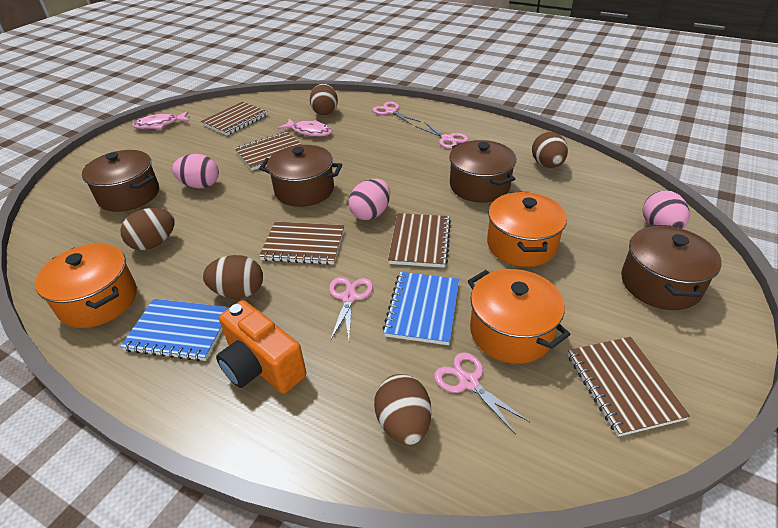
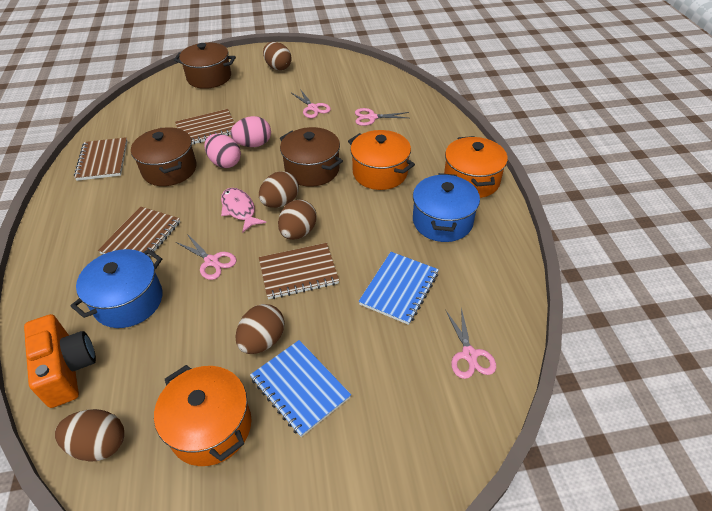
blue pot: none = 0 -> [70,249,163,328] [413,173,480,242] = 2
brown notebook: [201,102,268,135] [235,132,302,170] [259,222,344,265] [388,213,451,268] [568,337,690,437] = 5 -> [74,137,128,181] [98,206,180,258] [175,109,235,144] [259,243,339,299] = 4
brown pot: [82,150,159,212] [259,145,342,207] [449,140,516,203] [621,224,722,310] = 4 -> [131,127,197,186] [174,42,236,89] [280,127,343,187] = 3
pink egg: [172,154,219,189] [348,179,390,220] [643,190,689,229] = 3 -> [204,134,241,168] [230,116,271,147] = 2
pink fish: [132,111,190,129] [278,118,333,137] = 2 -> [221,188,266,233] = 1

